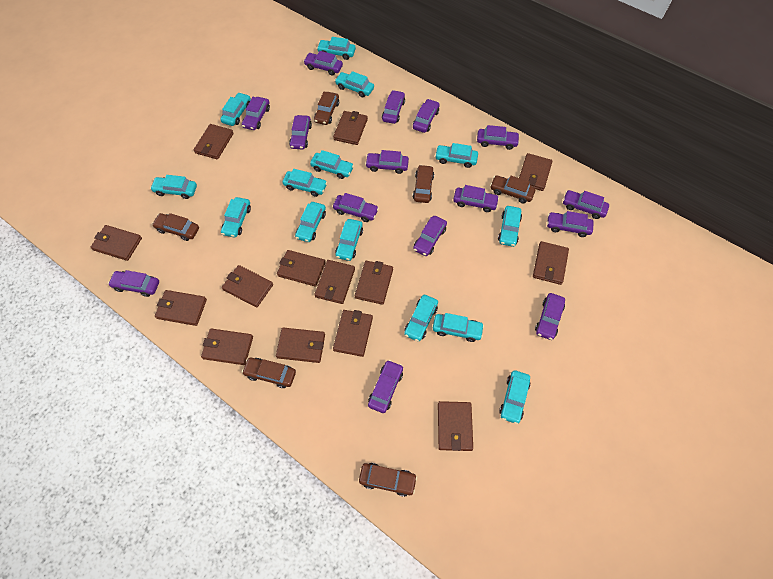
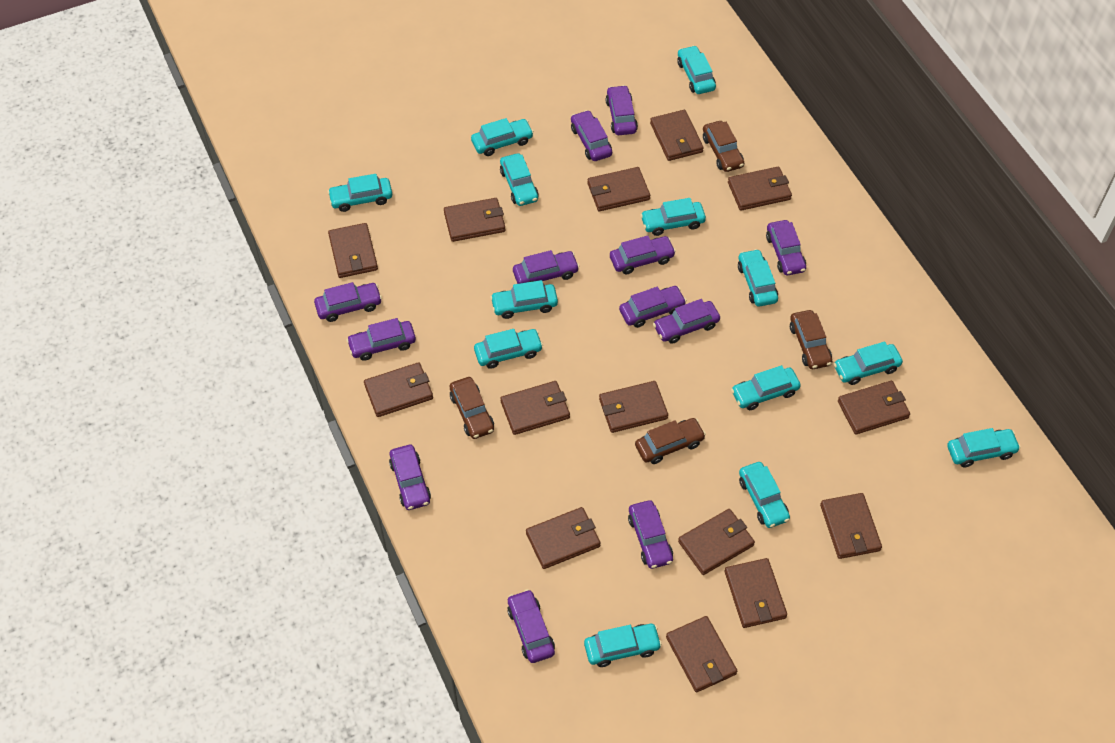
brown car: [152,213,199,241] [242,357,296,388] [314,92,339,125] [359,463,417,497] [413,165,434,203] [490,175,535,203] = 6 -> [449,377,494,439] [635,418,706,464] [703,121,744,172] [790,310,832,369] = 4
purple car: [108,270,159,297] [242,97,270,130] [289,115,312,150] [303,51,343,75] [333,193,379,222] [365,150,409,174] [368,360,403,413] [382,90,405,124] [413,99,440,133] [413,216,447,256] [453,185,499,212] [477,125,520,150] [535,293,565,340] [547,211,594,237] [563,190,609,219] = 15 -> [314,282,382,322] [346,318,416,361] [389,445,431,510] [507,589,555,663] [513,250,579,284] [571,110,612,161] [606,85,638,135] [610,236,676,275] [619,286,687,328] [628,500,673,569] [653,299,720,344] [766,220,806,275] = 12
turquoise car: [150,175,197,199] [220,92,251,126] [221,197,251,238] [282,169,327,197] [295,202,326,242] [310,150,354,179] [317,37,356,60] [335,71,374,97] [335,219,363,261] [404,295,438,342] [433,313,484,342] [435,143,478,168] [498,206,522,247] [499,370,531,424] = 14 -> [328,174,392,212] [471,118,534,156] [474,329,543,369] [490,280,558,319] [500,153,539,206] [584,624,662,667] [640,198,706,236] [677,45,716,94] [731,365,801,410] [738,249,778,307] [739,462,790,528] [834,341,903,385] [947,428,1021,468] = 13

